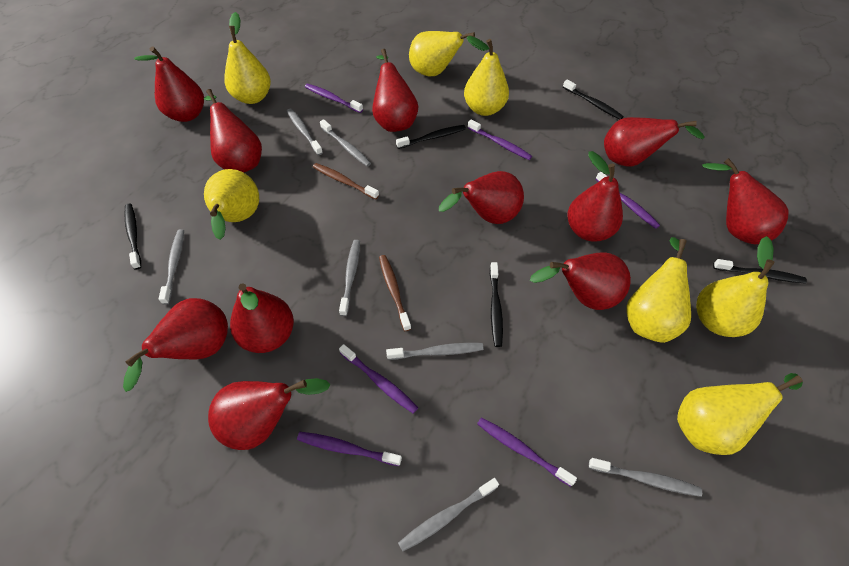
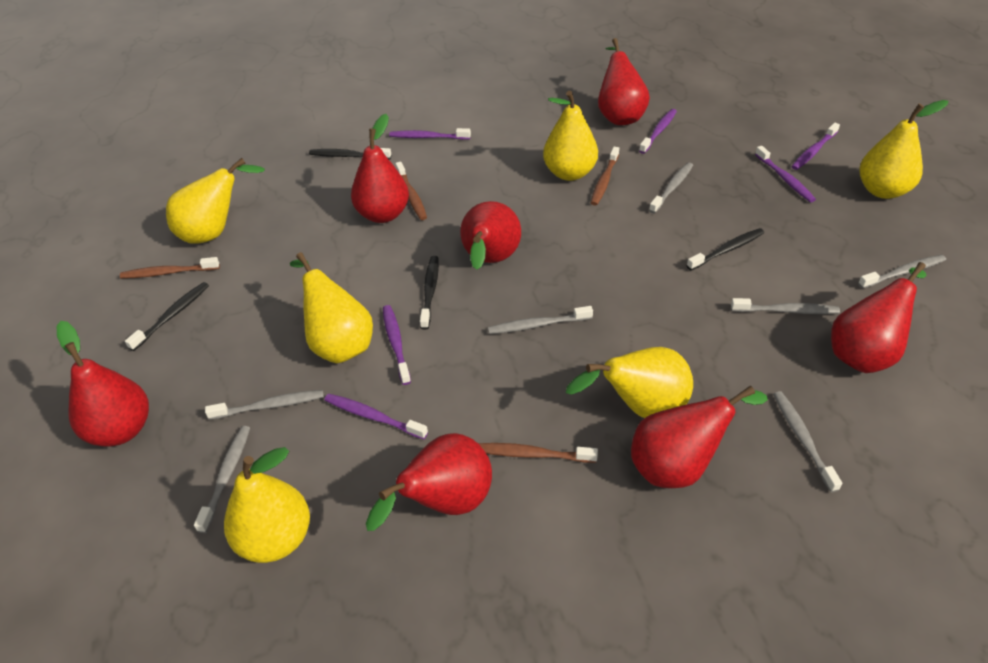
black toothbrush: [124,204,141,270] [396,125,466,149] [490,262,503,347] [563,79,624,120] [713,259,807,283] = 5 -> [125,282,209,351] [309,148,391,159] [420,256,439,330] [686,228,764,270] = 4
brown toothbrush: [313,163,379,200] [379,255,411,331] = 2 -> [120,257,220,279] [395,162,427,220] [478,443,598,463] [591,147,619,205] = 4
red pear: [123,298,228,392] [134,46,204,122] [204,89,262,173] [208,378,330,450] [230,284,294,353] [372,49,419,132] [439,171,524,224] [530,252,631,310] [568,151,623,242] [604,117,705,166] [702,158,789,244] = 11 -> [57,321,149,447] [351,114,409,223] [366,433,492,531] [460,201,521,270] [598,38,650,125] [631,386,768,488] [831,262,927,373] = 7
yellow pear: [204,169,259,240] [224,12,271,104] [409,31,485,76] [464,36,509,116] [626,237,691,343] [677,373,803,455] [696,236,775,337] = 7 -> [166,158,265,244] [224,447,310,563] [290,252,373,363] [543,91,598,181] [566,347,693,418] [859,100,949,199] = 6

